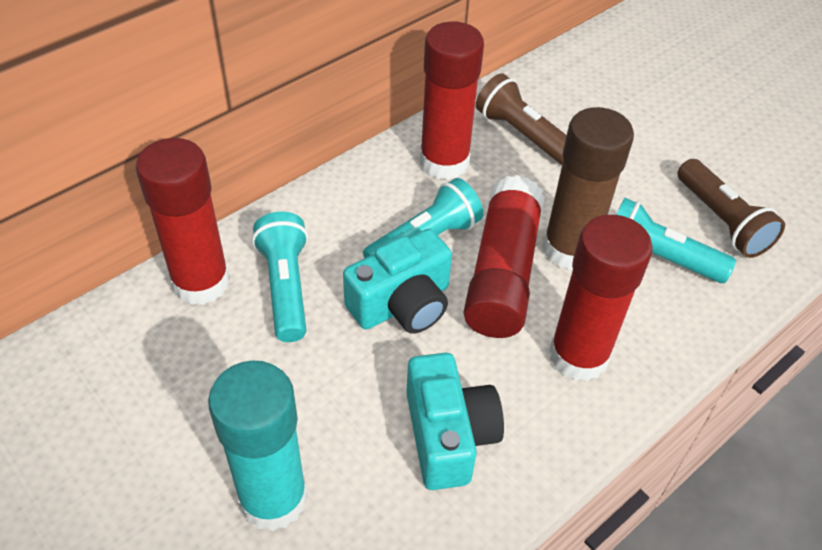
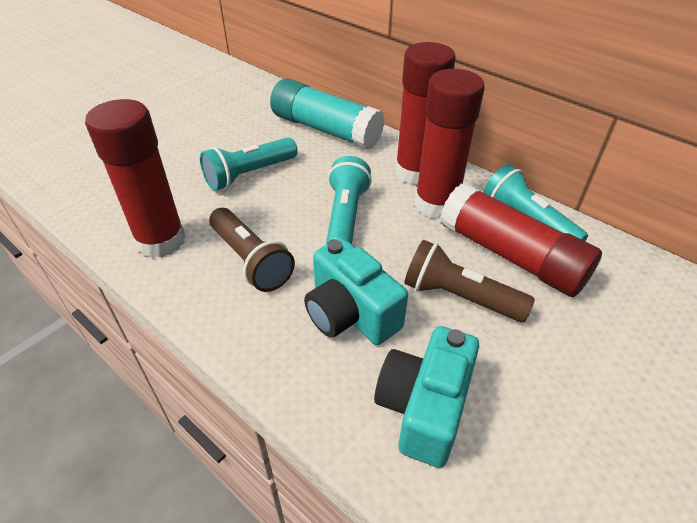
brown glue stick: [543,107,634,270] = 1 -> none = 0

